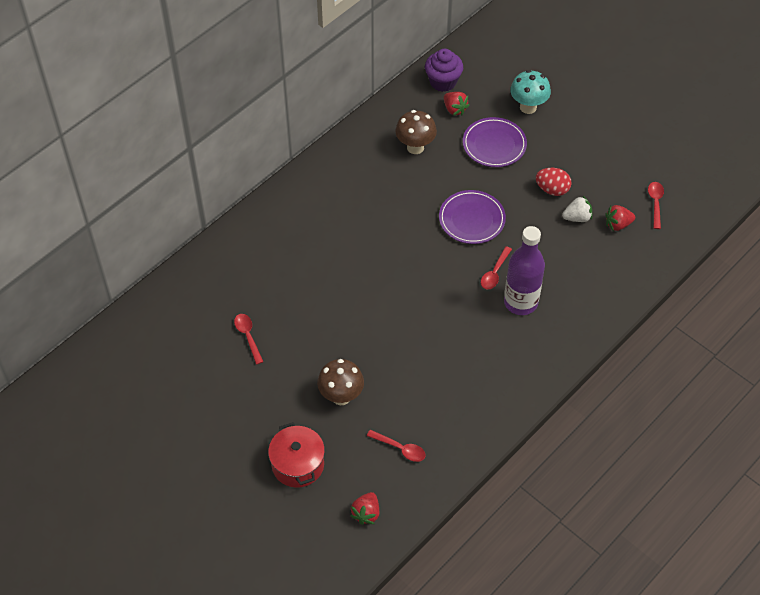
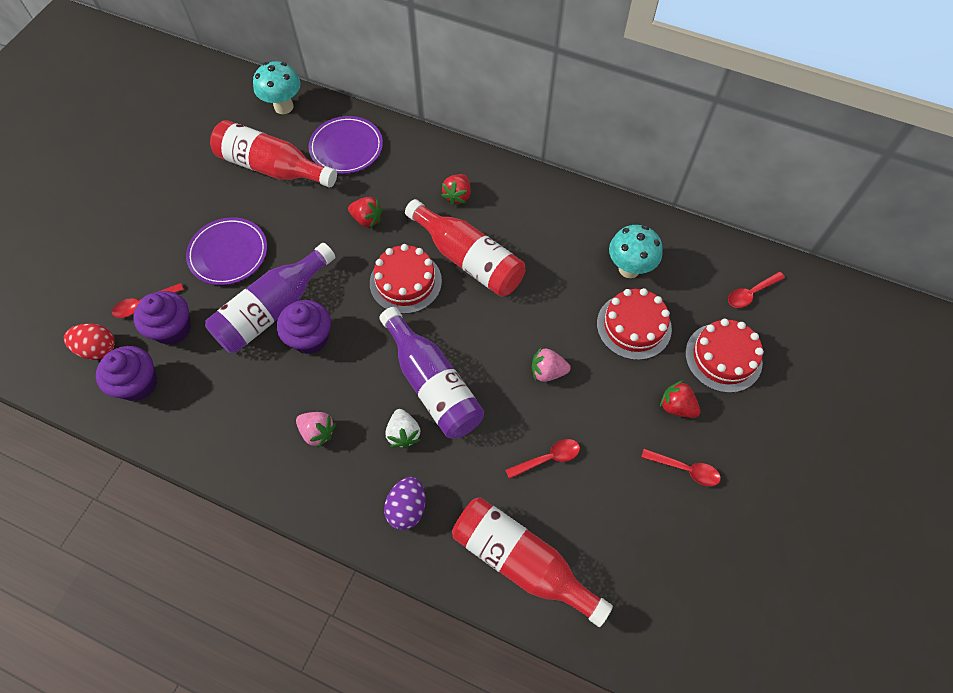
brown mushroom: [317,359,364,405] [395,110,437,154] = 2 -> none = 0
pink strawberry: none = 0 -> [296,412,336,448] [532,348,571,382] = 2
purple bottle: [504,226,545,315] = 1 -> [205,243,335,353] [380,307,484,439] = 2
purple cupcake: [425,49,463,92] = 1 -> [96,346,157,401] [133,291,191,345] [277,300,331,354] = 3
purple egg: none = 0 -> [384,477,426,530] = 1
red bottle: none = 0 -> [210,120,337,188] [405,199,526,296] [452,497,613,627] = 3
red cake: none = 0 -> [370,244,442,314] [597,288,672,360] [685,319,764,393] = 3
red pot: [268,422,325,488] = 1 -> none = 0
turquoise mushroom: [510,70,551,114] = 1 -> [253,61,300,114] [609,225,663,278] = 2

